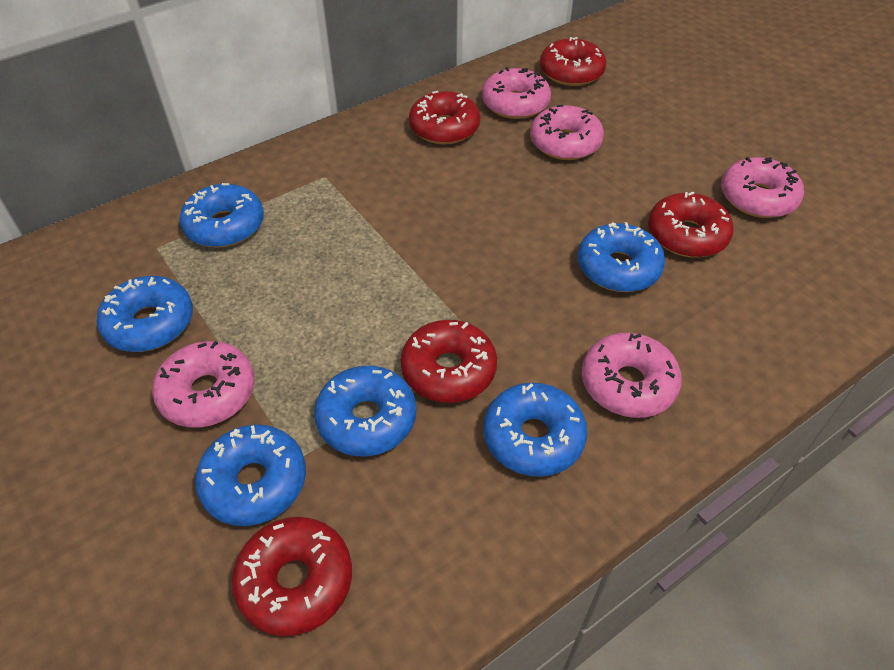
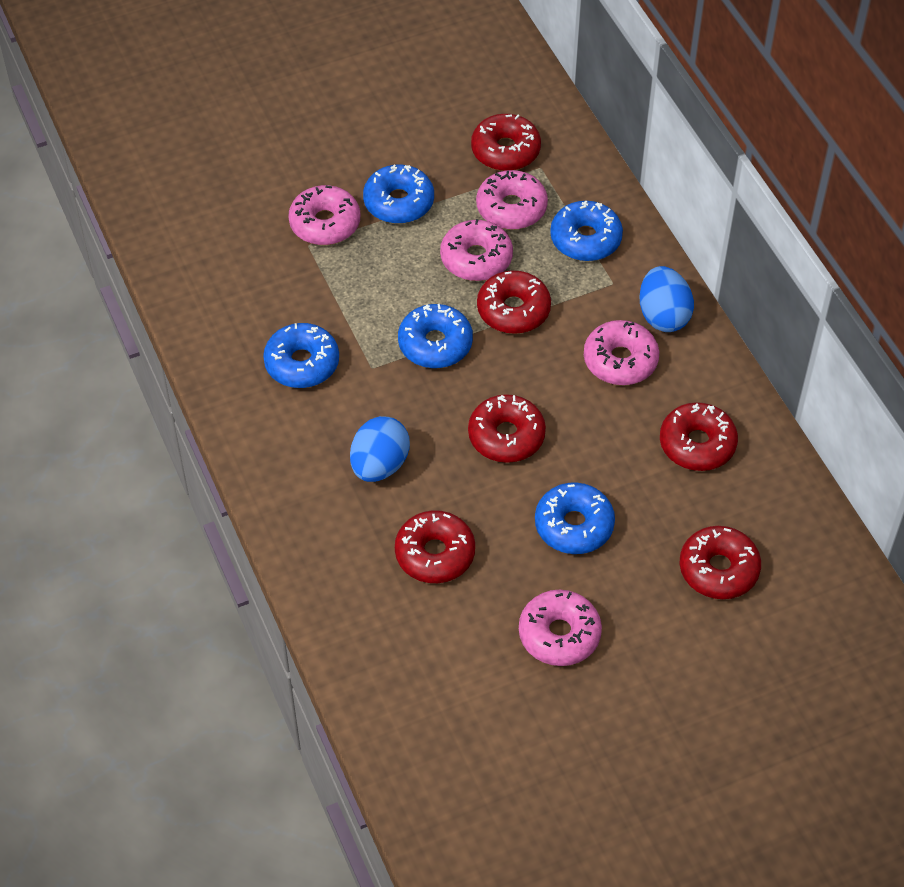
blue donut: [96,276,193,352] [179,183,264,248] [195,425,306,526] [314,366,416,456] [483,383,587,477] [578,222,665,292] = 6 -> [263,323,339,388] [363,164,434,224] [398,304,473,368] [535,482,615,554] [550,201,623,261] = 5
blue egg: none = 0 -> [350,416,410,482] [639,266,694,332] = 2
red donut: [232,517,352,636] [400,320,497,403] [409,91,480,144] [540,37,606,86] [648,192,734,258] = 5 -> [395,510,475,583] [468,394,546,463] [471,114,541,171] [477,270,551,334] [660,402,738,471] [680,526,761,599] = 6

